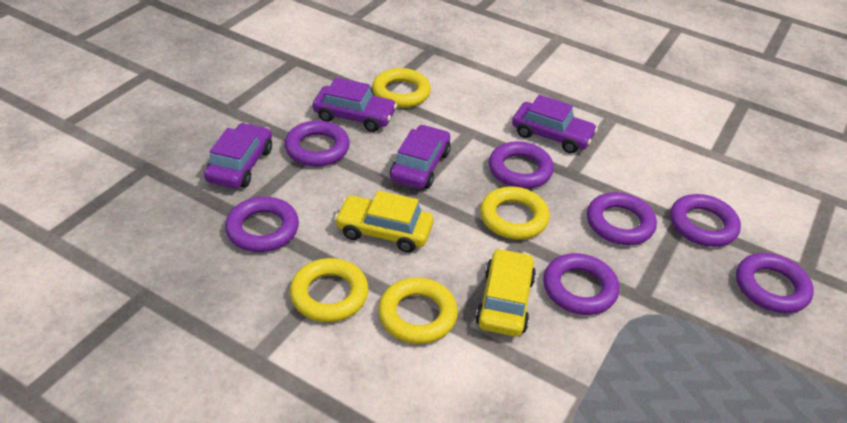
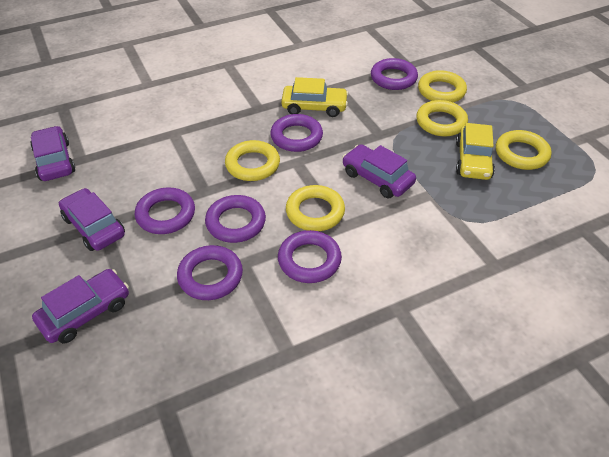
purple ring: [225,197,299,252] [285,120,350,167] [489,141,554,189] [543,253,619,315] [587,192,657,245] [670,194,741,247] [736,253,814,313] = 7 -> [135,187,195,234] [177,245,243,300] [205,195,266,243] [271,114,323,152] [278,230,342,283] [371,58,418,90] = 6
yellow ring: [290,258,368,322] [372,68,431,108] [378,278,458,344] [480,186,550,239] = 4 -> [225,140,280,181] [286,185,345,231] [416,100,468,136] [418,70,467,102] [496,130,551,170] = 5

